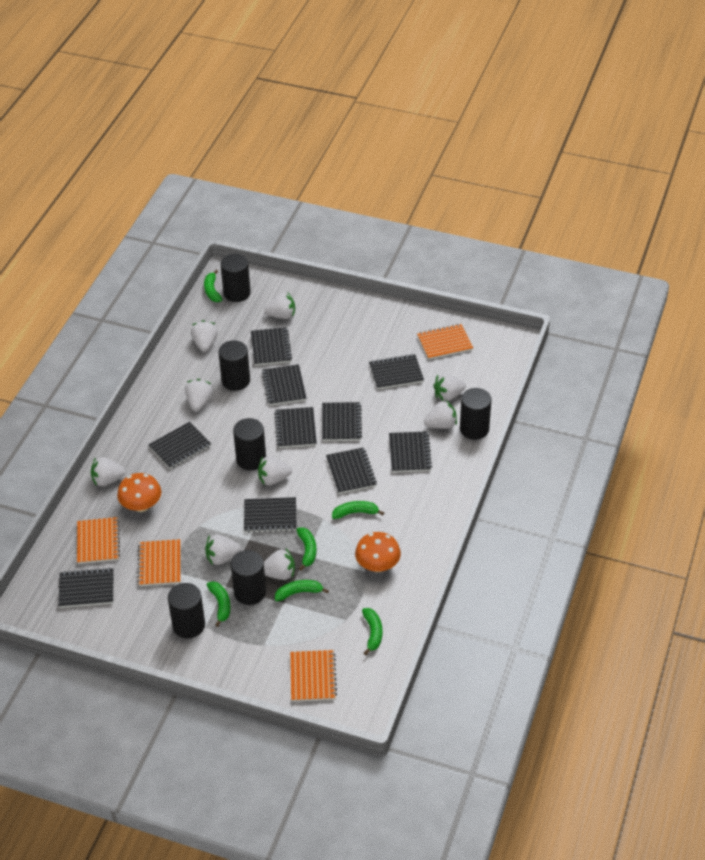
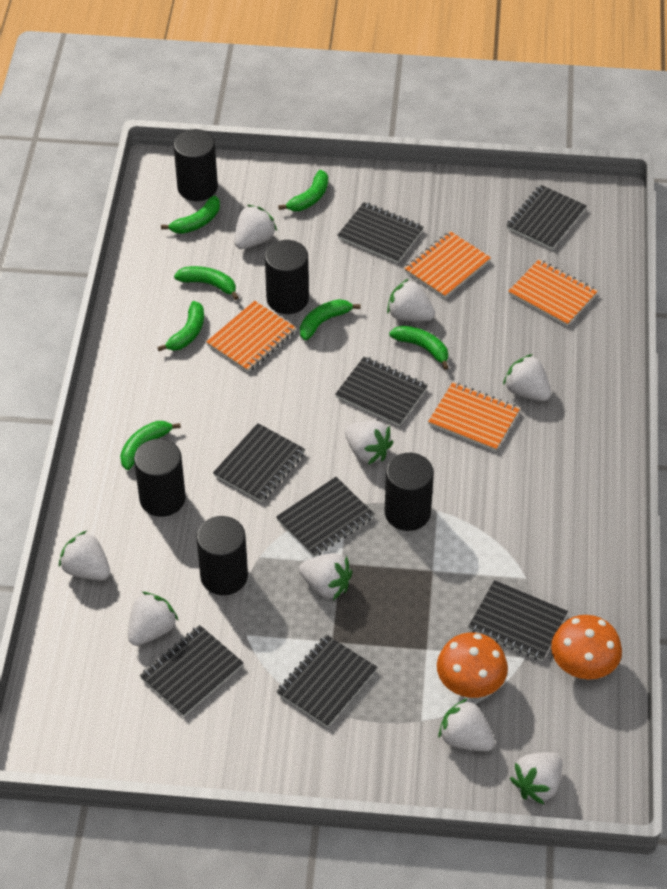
black cylinder: [168,583,205,638] [218,340,250,391] [220,254,251,302] [231,550,266,605] [233,418,266,470] [460,388,491,440] = 6 -> [134,439,186,517] [174,129,218,201] [196,516,248,595] [265,240,309,314] [385,453,434,531] = 5
black notebook: [58,567,114,608] [149,422,211,469] [244,497,297,533] [251,327,292,366] [262,364,307,406] [274,407,317,448] [322,402,362,441] [326,447,377,494] [369,354,424,390] [389,431,432,473] = 10 -> [140,625,244,717] [213,423,305,502] [276,477,374,557] [276,635,377,728] [335,356,428,426] [338,202,424,263] [468,580,568,661] [506,185,587,250] = 8
green banana: [204,270,222,302] [207,581,231,627] [275,580,329,601] [296,527,317,571] [332,501,384,519] [362,608,382,655] = 6 -> [120,421,181,470] [157,301,204,351] [161,196,220,234] [174,266,239,300] [278,170,328,211] [300,299,361,340] [389,326,449,370] = 7

